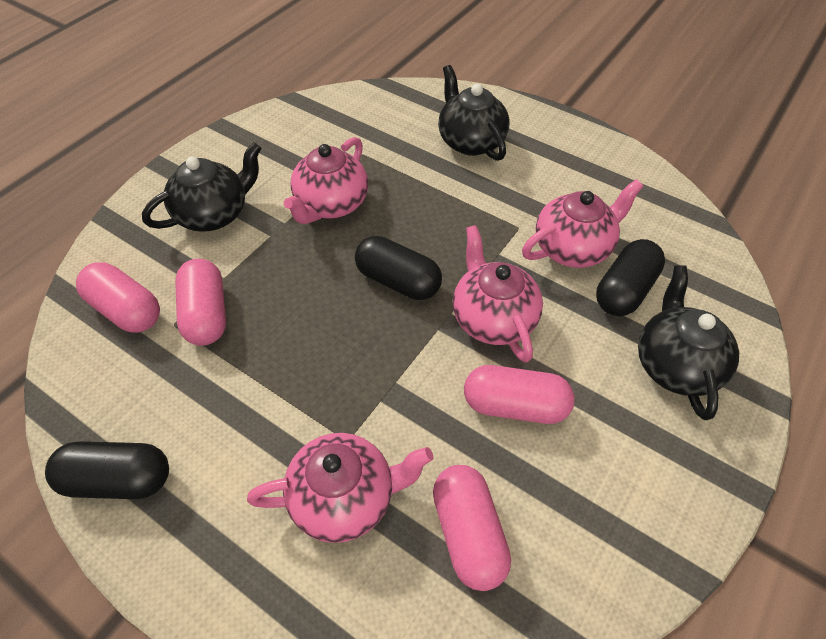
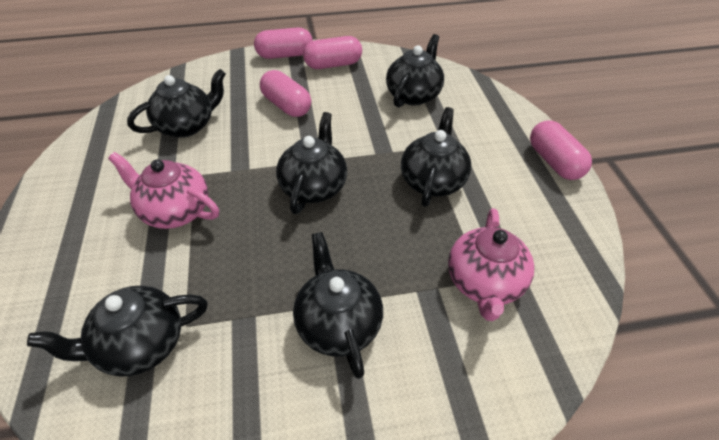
black capsule: [45,441,169,499] [355,236,442,300] [596,239,665,316] = 3 -> none = 0
black teapot: [142,142,262,232] [438,65,510,161] [638,265,739,420] = 3 -> [27,286,208,377] [127,69,226,138] [276,112,347,214] [293,232,383,379] [386,34,444,107] [401,107,471,207] = 6
pink teapot: [247,433,433,543] [284,137,368,224] [453,225,543,363] [522,179,643,268] = 4 -> [108,152,219,229] [448,208,534,321] = 2

